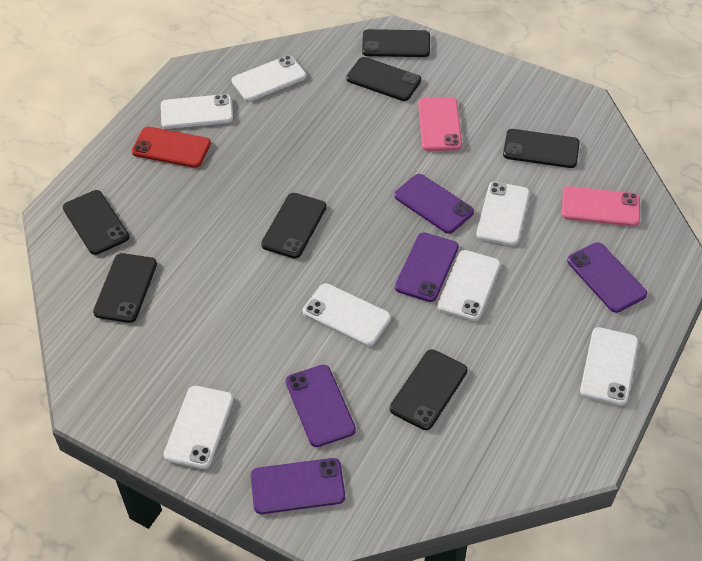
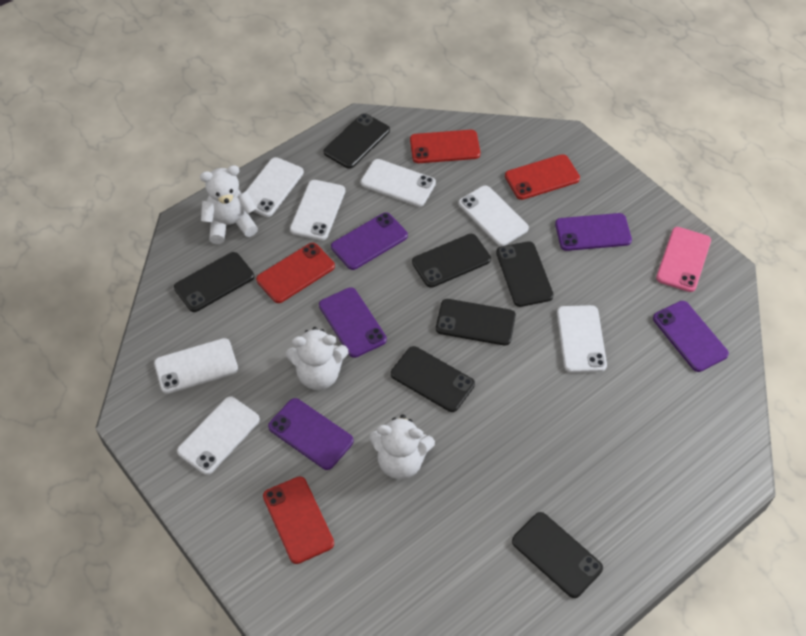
pink phone: [418,97,462,151] [562,186,640,226] = 2 -> [656,227,711,292] = 1
red phone: [132,127,211,168] = 1 -> [256,243,335,303] [263,476,334,564] [410,130,480,163] [505,154,580,200] = 4
white teddy bear: none = 0 -> [200,165,258,244] [286,327,348,390] [369,414,435,479] = 3

